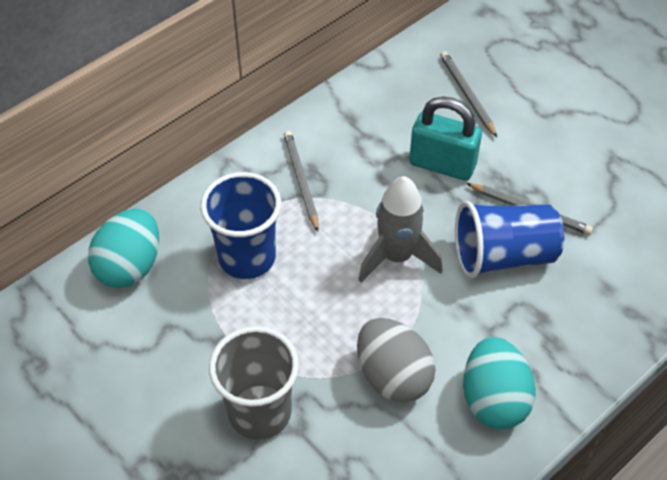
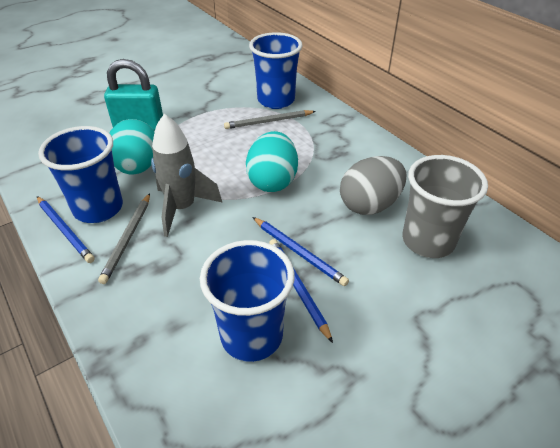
blue cup: [200,172,281,279] [455,201,564,279] = 2 -> [38,126,123,223] [200,240,294,362] [249,32,303,109] = 3
blue pencil: none = 0 -> [37,196,95,263] [253,217,349,286] [269,239,333,343] = 3
grey pencil: [284,131,319,232] [440,51,497,137] [466,183,593,235] = 3 -> [98,193,150,284] [224,110,316,129] = 2

